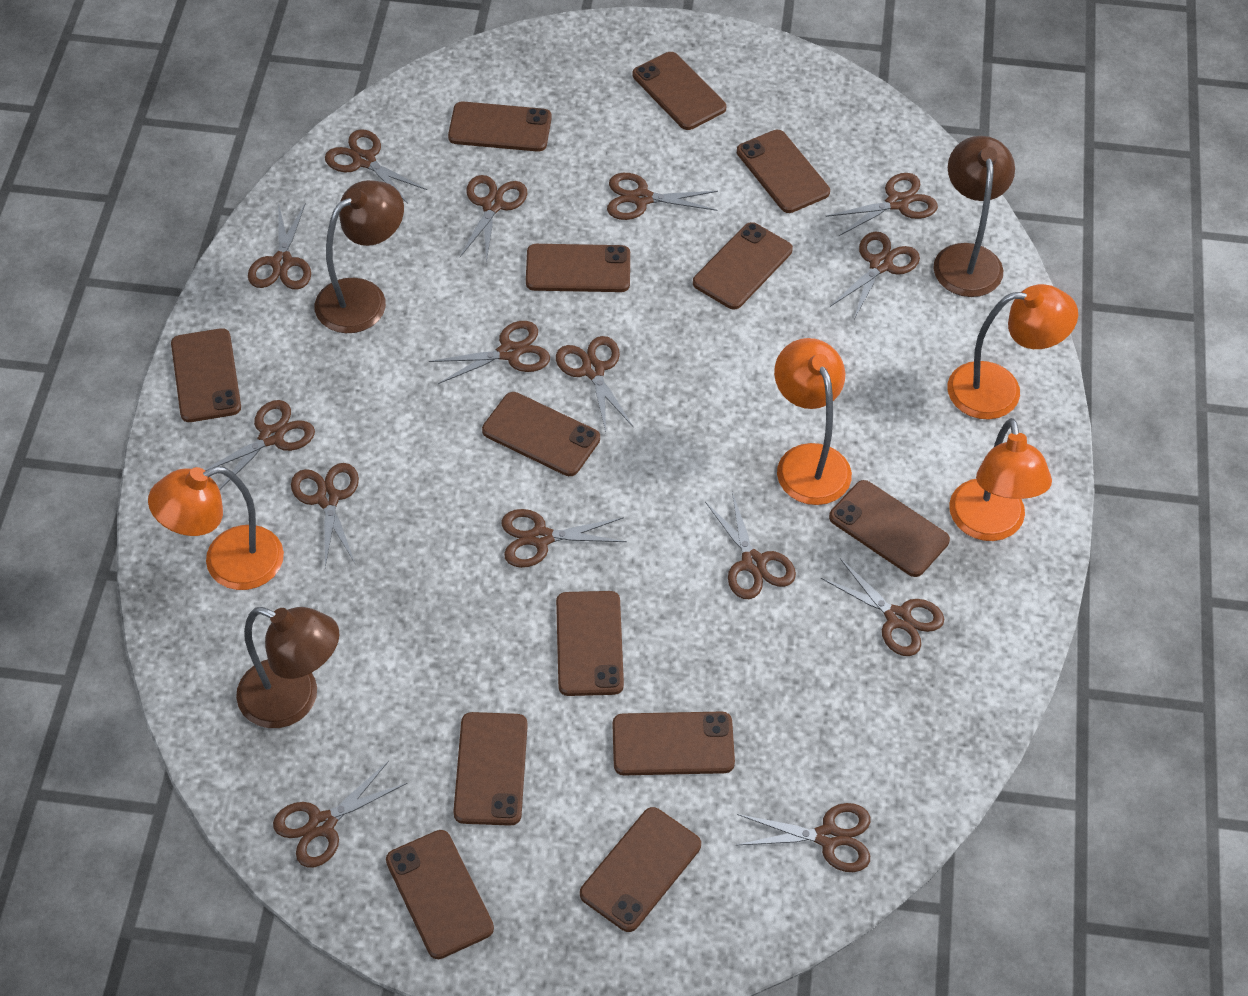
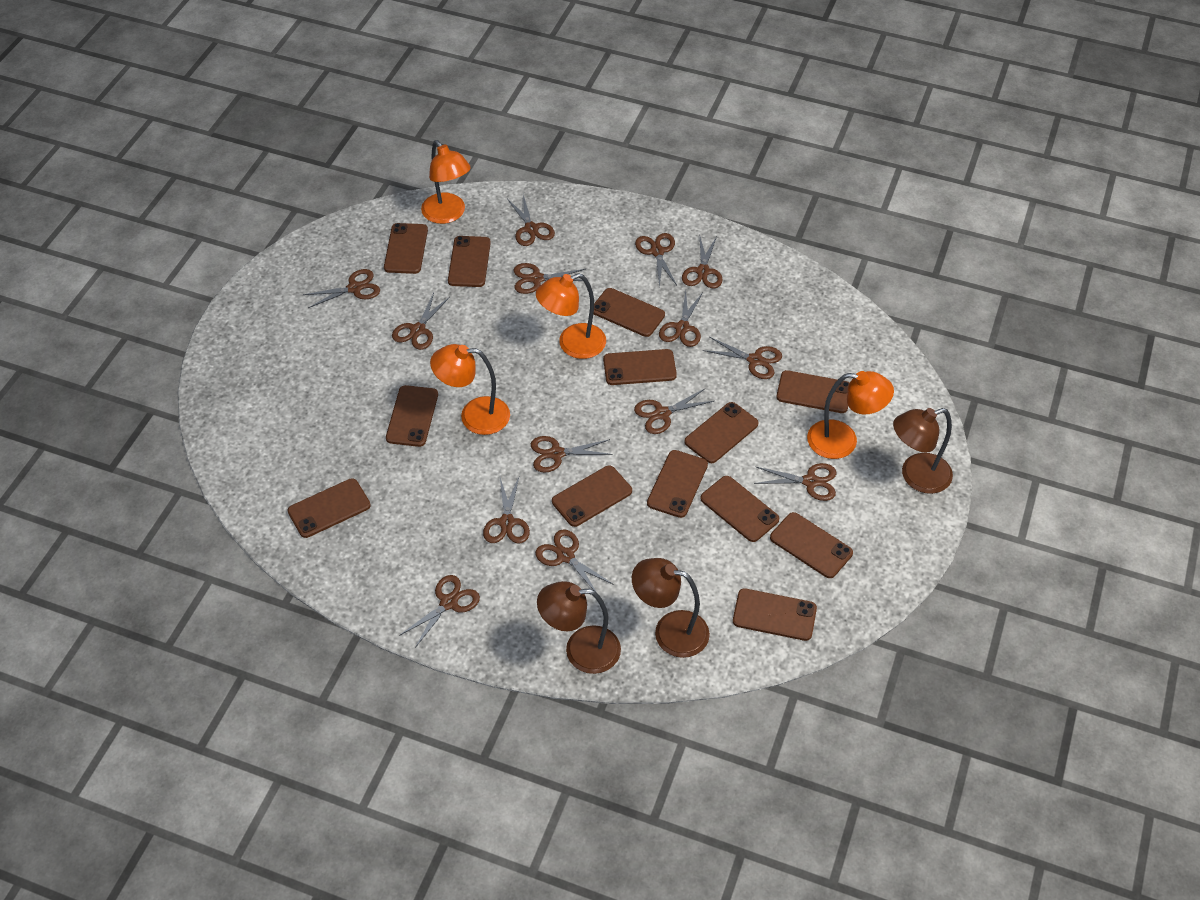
brown scissors: [205,400,315,490] [248,203,311,289] [273,761,407,867] [291,463,359,567] [325,129,427,204] [429,321,550,384] [460,175,527,263] [501,509,627,568] [556,336,633,432] [607,173,718,220] [705,492,796,599] [737,803,871,872] [821,558,944,656] [826,173,938,236] [830,232,920,319] = 15 -> [303,269,380,308] [392,293,450,350] [399,575,480,648] [483,475,530,543] [507,195,555,246] [514,263,585,294] [531,436,613,473] [535,529,614,591] [634,388,714,434] [635,233,677,287] [659,290,703,347] [682,236,723,289] [703,337,782,379] [754,463,836,501] = 14

